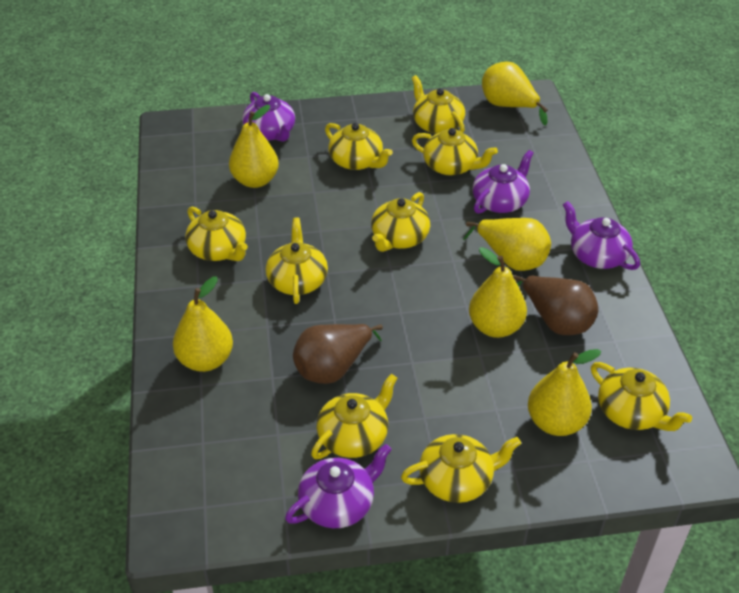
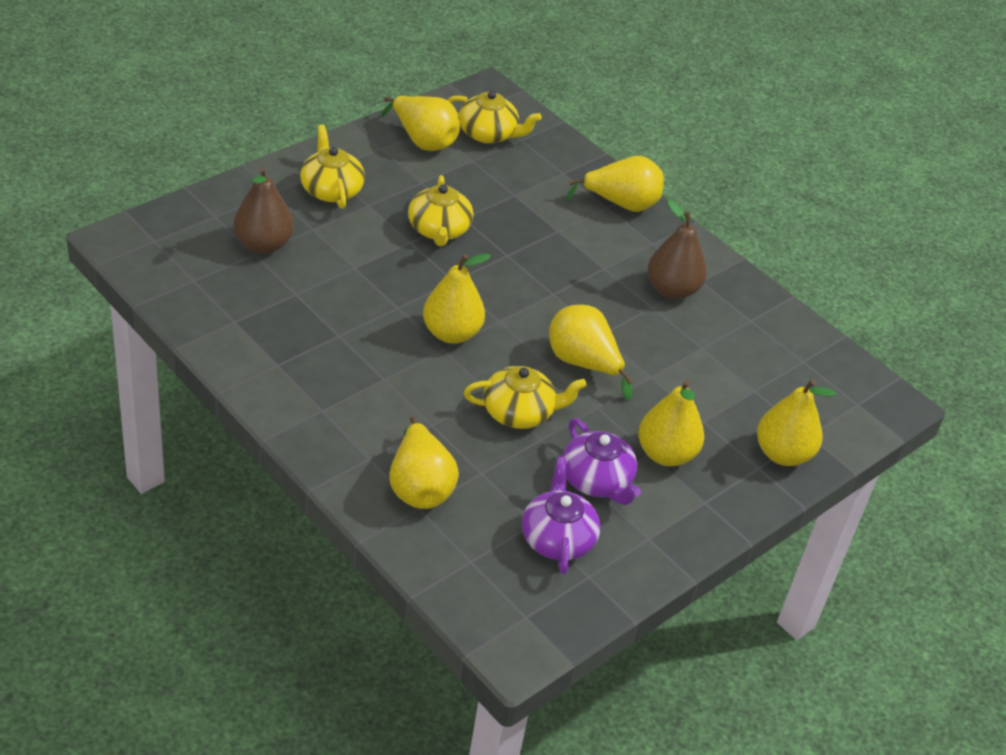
purple teapot: [242,92,295,142] [285,444,392,528] [472,150,534,214] [563,201,640,270] = 4 -> [522,457,601,574] [562,418,641,505] = 2
yellow pear: [173,276,233,372] [229,105,279,188] [463,218,551,271] [469,247,527,338] [482,62,548,125] [528,349,601,436] = 6 -> [381,96,460,151] [389,416,459,509] [423,254,491,344] [549,305,633,400] [565,156,664,212] [638,380,704,466] [757,379,836,466] = 7
yellow teapot: [185,206,248,261] [266,217,328,304] [311,374,398,459] [325,123,393,170] [371,192,430,252] [401,434,521,503] [412,75,465,134] [412,128,498,176] [591,362,692,431] = 9 -> [300,124,365,209] [408,175,473,246] [447,91,542,144] [464,366,587,429] = 4

